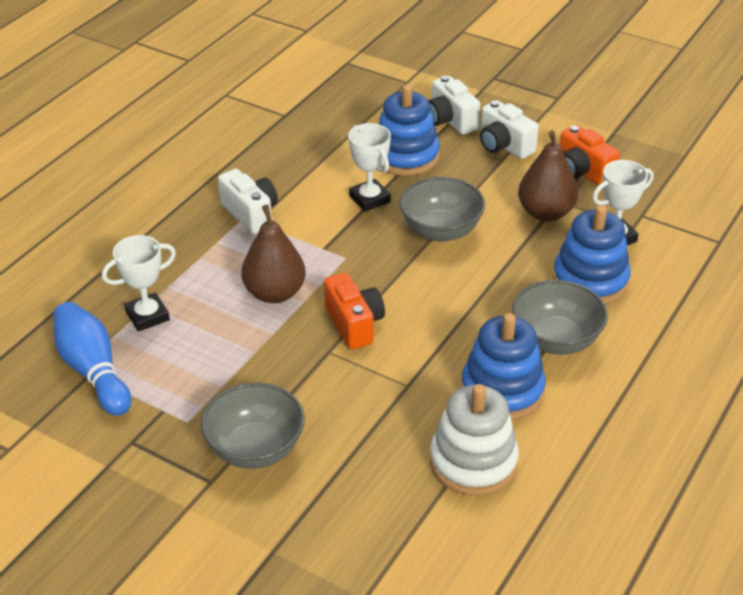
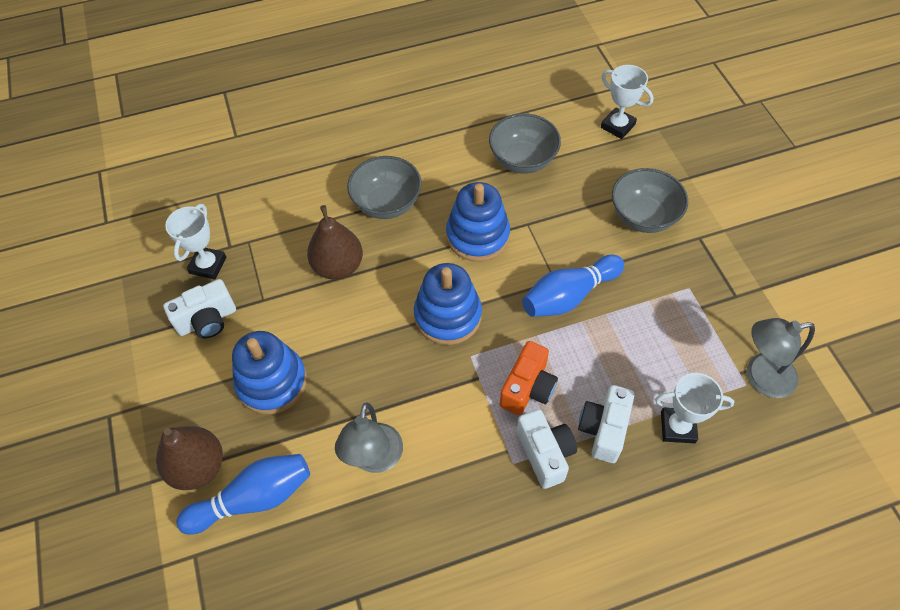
blue bowling pin: [53,302,132,416] = 1 -> [176,454,310,535] [522,255,624,317] = 2
grey lamp: none = 0 -> [335,402,403,473] [747,318,815,398] = 2
orange camera: [324,273,385,350] [560,125,620,185] = 2 -> [500,341,558,415] = 1
white stacking toy: [430,384,519,495] = 1 -> none = 0

